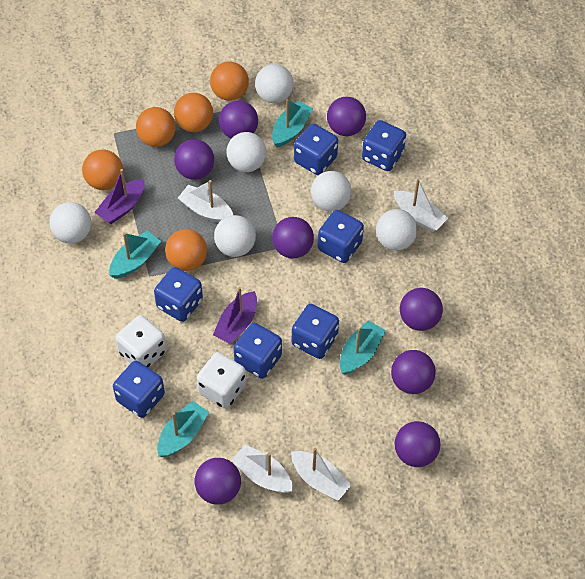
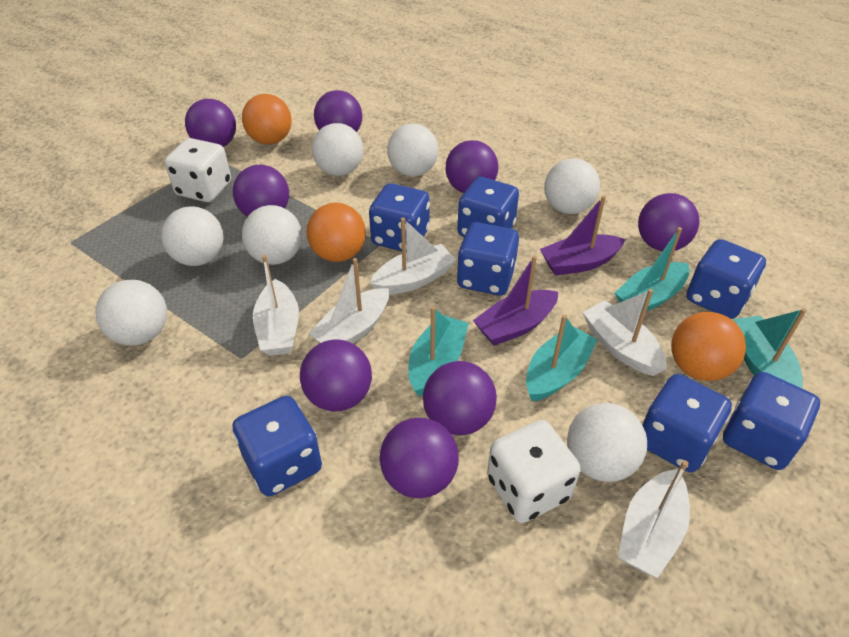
orange ball: [82,149,123,190] [136,107,176,147] [165,229,207,271] [174,93,213,132] [210,62,249,101] = 5 -> [242,94,292,144] [307,203,366,262] [671,312,746,381] = 3
white ball: [49,202,91,244] [214,215,256,257] [226,132,266,172] [255,64,294,103] [311,171,351,212] [376,209,417,251] = 6 -> [95,280,167,346] [161,207,223,266] [242,205,302,265] [312,123,363,176] [387,124,438,176] [544,158,600,214] [567,403,647,482] = 7
white boat: [178,180,233,223] [232,445,293,493] [291,448,352,501] [394,179,448,232] = 4 -> [253,255,299,356] [308,258,389,344] [370,218,456,295] [582,289,667,376] [618,460,690,578] = 5

